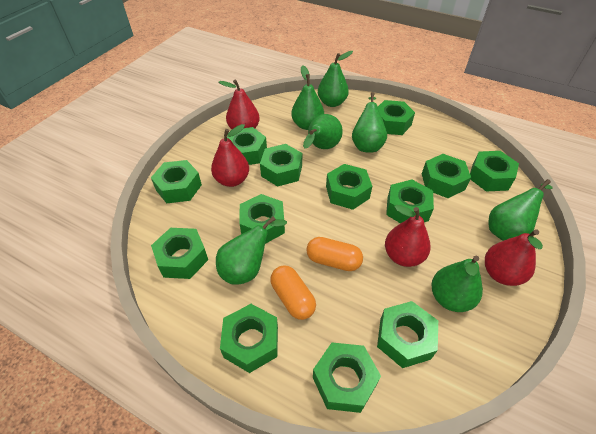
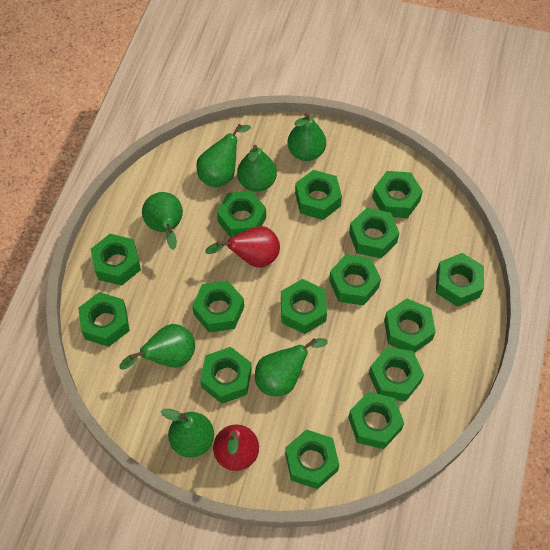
green nut: [151,160,202,203] [151,228,208,279] [220,304,278,373] [227,127,267,165] [239,194,285,244] [260,144,302,187] [313,343,381,413] [326,164,372,210] [377,301,438,368] [378,100,415,135] [386,179,434,223] [422,154,471,198] [470,151,519,192] = 13 -> [78,292,130,347] [91,234,141,286] [192,280,244,333] [200,347,252,404] [217,191,266,238] [281,279,327,334] [285,430,339,489] [295,170,342,220] [329,254,381,305] [348,392,404,449] [349,208,399,258] [369,347,424,402] [372,171,423,218] [384,298,436,353] [436,253,484,307] = 15
orange capsule: [270,266,316,320] [306,237,363,271] = 2 -> none = 0
red pear: [211,124,249,187] [219,80,260,129] [385,205,431,267] [485,229,543,286] = 4 -> [205,226,280,268] [213,425,259,471] = 2

